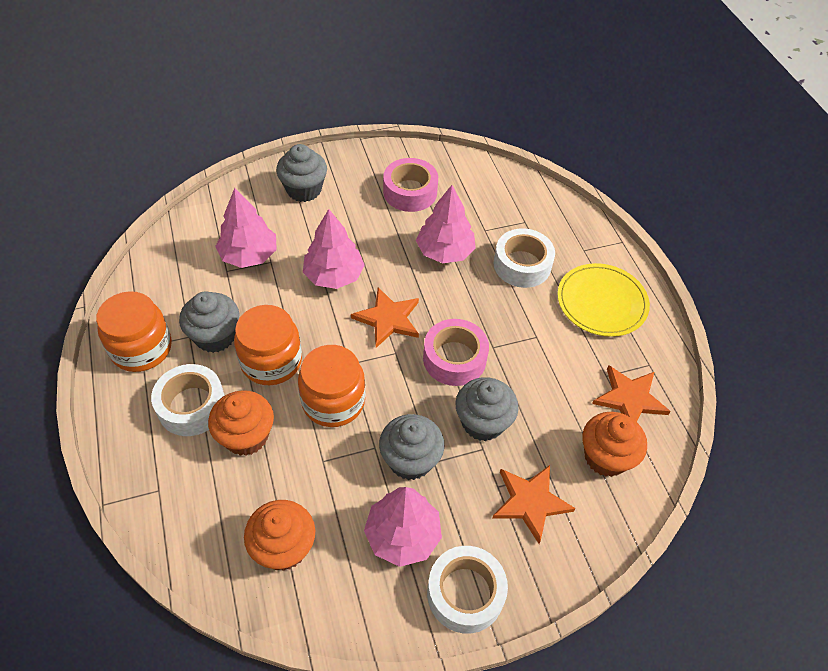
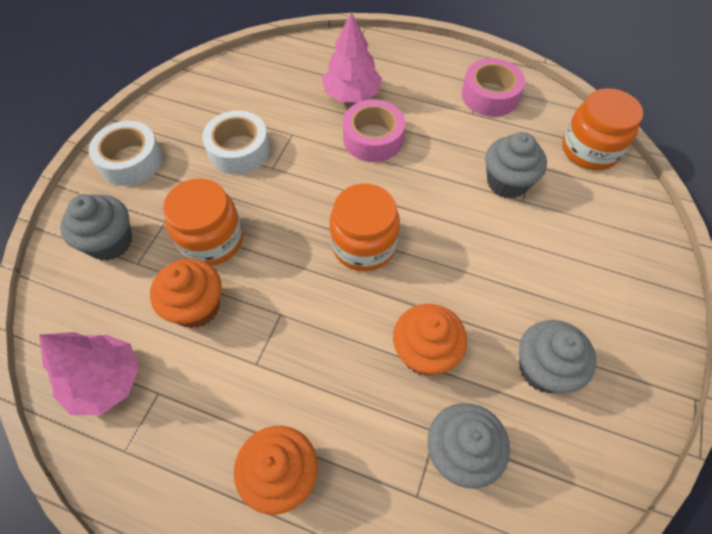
orange star: [351,287,419,348] [492,465,576,544] [592,365,671,422] = 3 -> none = 0
pink tree: [215,188,277,268] [303,209,365,289] [364,487,442,567] [416,185,476,263] = 4 -> [39,332,139,415] [322,12,382,102] = 2
white tape: [151,364,225,436] [427,546,508,634] [493,228,555,288] = 3 -> [89,121,163,186] [202,110,270,174] = 2
yellow plate: [557,263,650,337] = 1 -> none = 0

